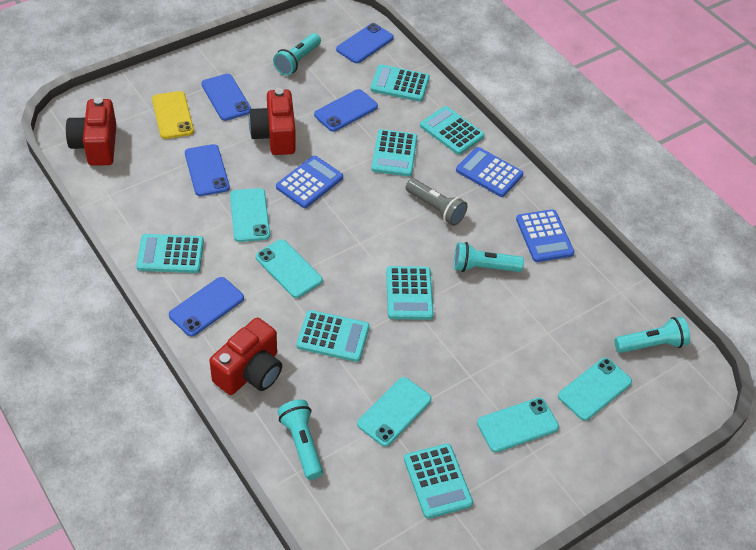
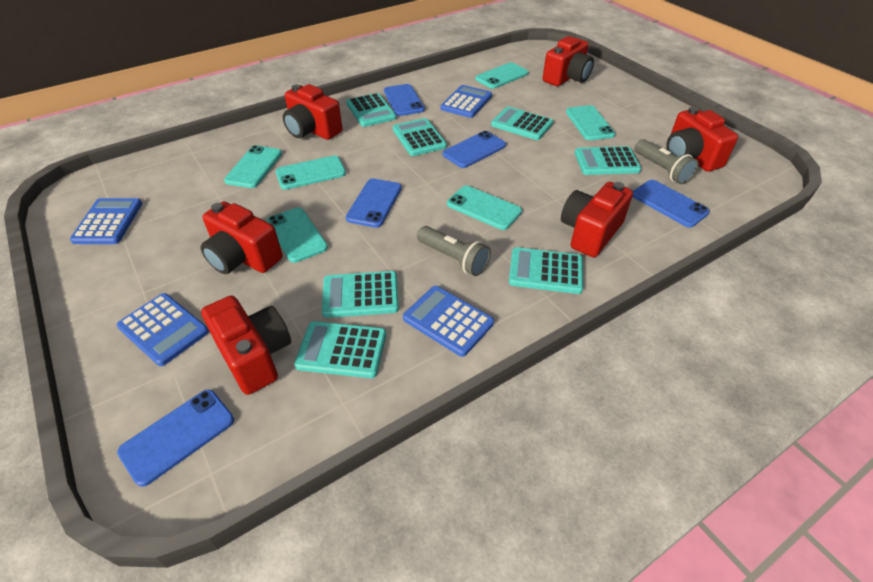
blue calculator: [276,156,343,208] [456,147,523,197] [516,209,574,262] = 3 -> [70,198,143,244] [117,293,209,366] [403,286,494,357] [440,85,492,118] = 4
grey flashlight: [406,178,468,226] = 1 -> [417,226,491,276] [635,139,698,184] = 2
red camera: [66,97,117,166] [209,318,282,395] [249,88,295,155] = 3 -> [200,202,283,274] [201,296,291,395] [283,84,343,140] [543,36,594,86] [561,182,633,257] [666,107,738,172] = 6
turquoise flashlight: [273,33,321,75] [277,400,323,480] [454,242,524,272] [614,317,690,353] = 4 -> none = 0
turquoise phone: [230,188,270,242] [256,239,323,298] [357,377,432,447] [477,398,559,452] [558,358,632,421] = 5 -> [224,145,282,188] [266,207,328,263] [276,155,346,190] [447,186,522,230] [475,62,529,89] [566,105,615,140] = 6
yellow phone: [152,91,194,139] = 1 -> none = 0

